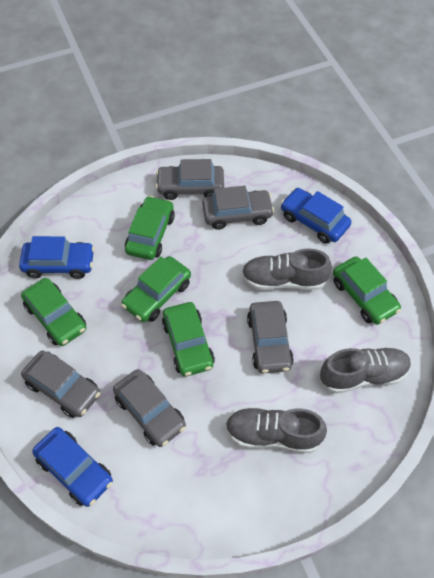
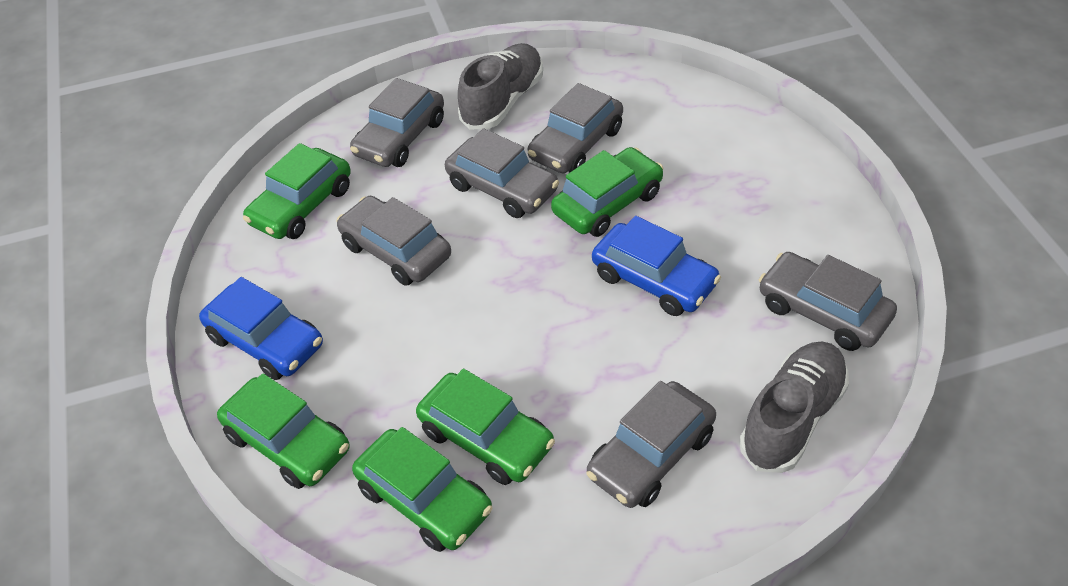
blue car: [19,236,95,279] [32,427,113,507] [281,188,351,244] = 3 -> [199,277,323,380] [592,216,721,316] = 2
grey car: [21,350,100,418] [113,369,186,447] [156,159,224,200] [202,186,274,230] [247,301,294,373] = 5 -> [337,196,451,286] [350,78,444,167] [445,128,559,218] [528,83,623,173] [587,381,716,508] [759,252,897,351] = 6
grey shoe: [225,408,327,453] [242,248,332,290] [320,347,411,394] = 3 -> [458,43,543,129] [739,341,849,473] = 2

